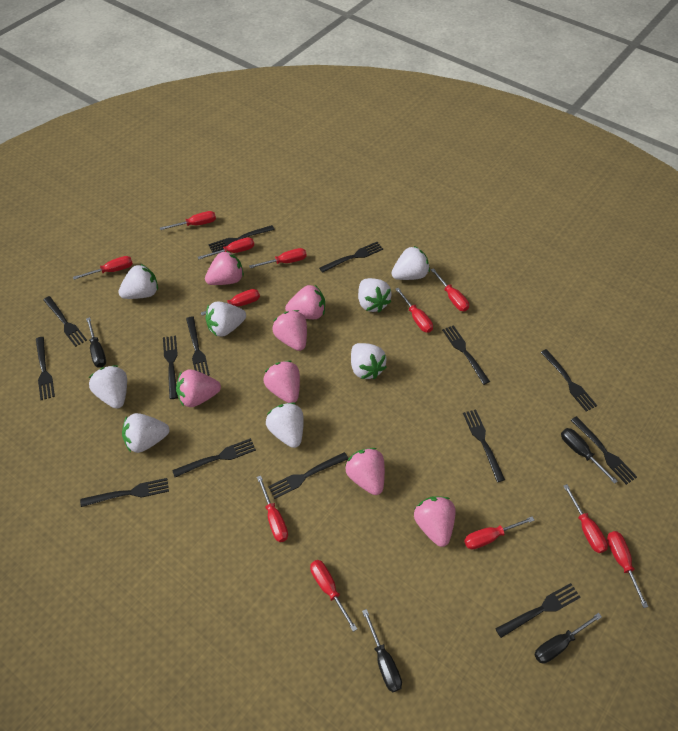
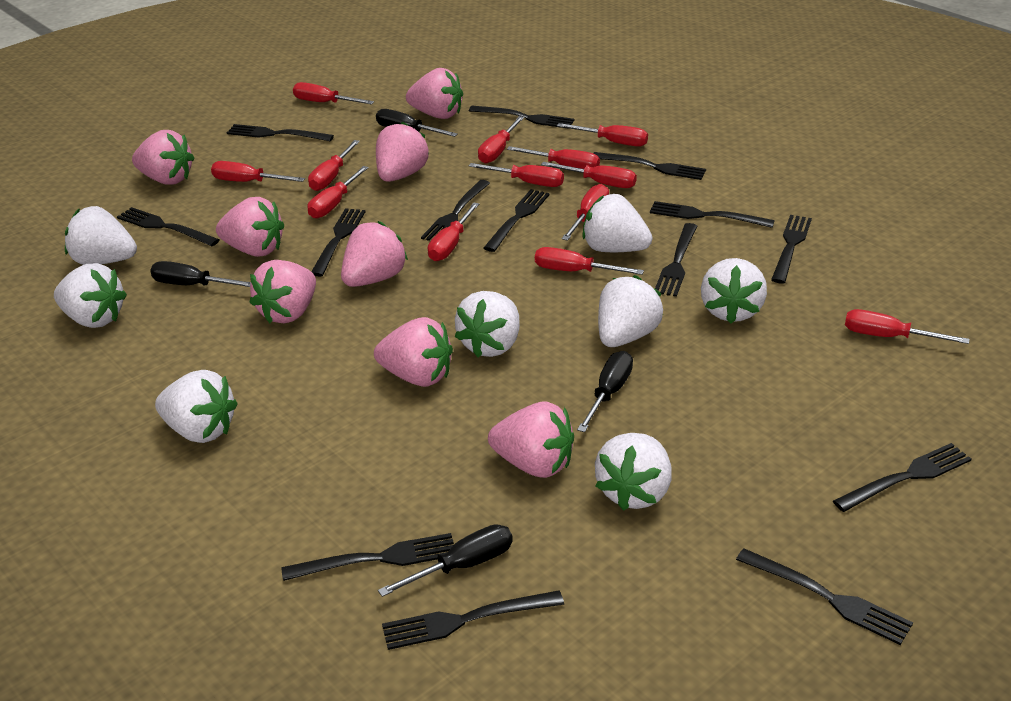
pink strawberry: [176,369,221,407] [205,251,244,285] [263,360,300,403] [272,310,307,351] [285,285,325,319] [345,448,385,495] [414,496,456,547] = 7 -> [132,130,194,185] [216,197,284,257] [250,260,316,323] [341,221,408,287] [374,317,453,387] [376,122,429,182] [406,68,463,119] [488,402,574,478] = 8
red screwdriver: [73,256,133,280] [160,211,216,230] [198,237,254,259] [201,289,260,315] [249,248,307,268] [257,476,288,542] [310,560,357,632] [395,288,433,333] [431,268,469,311] [464,517,535,550] [563,484,608,553] [607,531,648,608] = 12 -> [211,161,305,182] [293,82,374,104] [308,140,360,191] [308,166,369,219] [428,202,479,261] [469,163,564,187] [478,116,524,164] [507,146,600,169] [535,247,644,275] [541,162,637,188] [557,123,648,147] [562,184,609,241] [845,309,970,344] = 13

